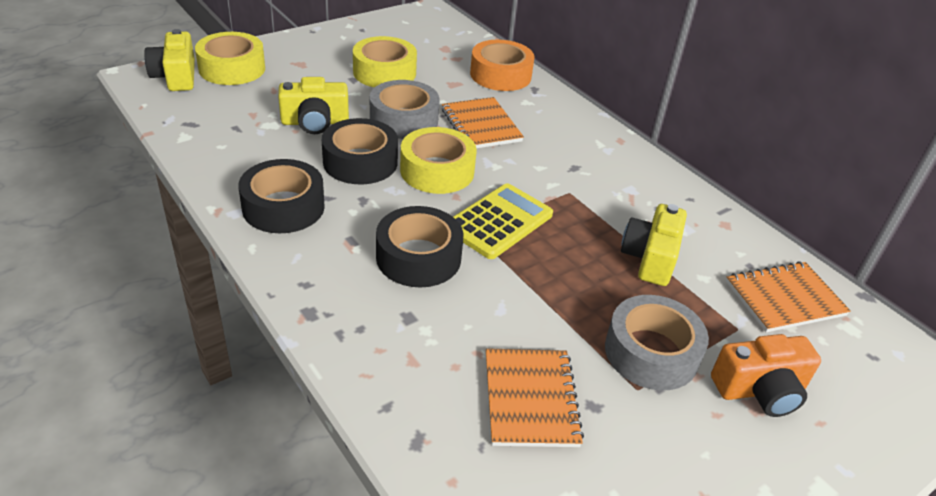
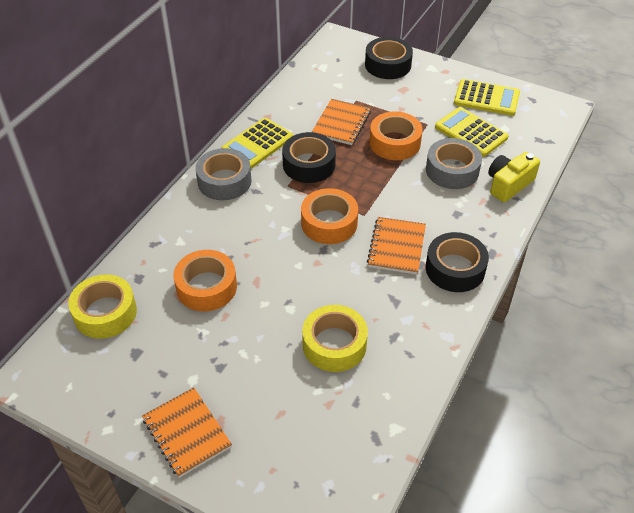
orange camera: [711,334,821,417] = 1 -> none = 0
orange tape: [470,40,535,91] = 1 -> [173,250,237,311] [301,188,358,244] [369,111,423,160] = 3
yellow calculator: [453,183,553,259] = 1 -> [221,118,293,169] [435,107,508,157] [454,79,520,116] = 3
yellow camera: [144,29,195,91] [278,77,349,134] [621,204,687,286] = 3 -> [488,152,540,202] = 1
yellow tape: [195,32,265,85] [353,36,417,88] [400,127,477,194] = 3 -> [68,274,137,339] [302,305,368,372] = 2

